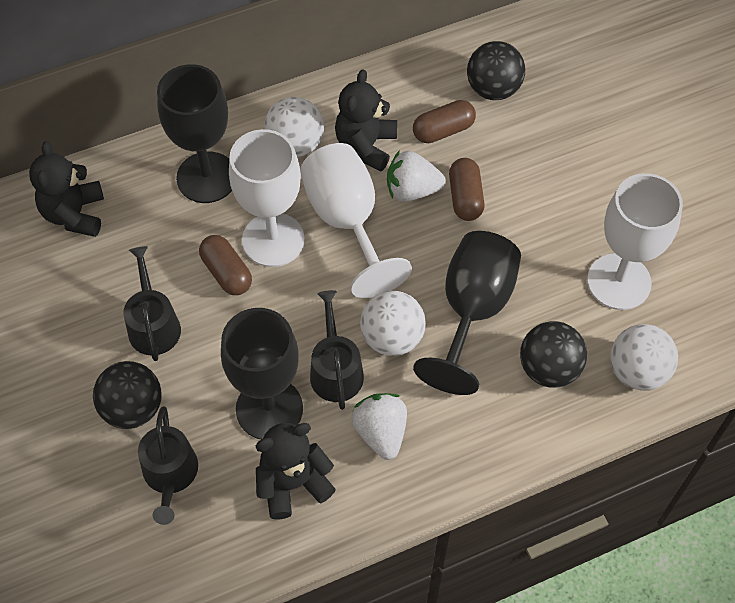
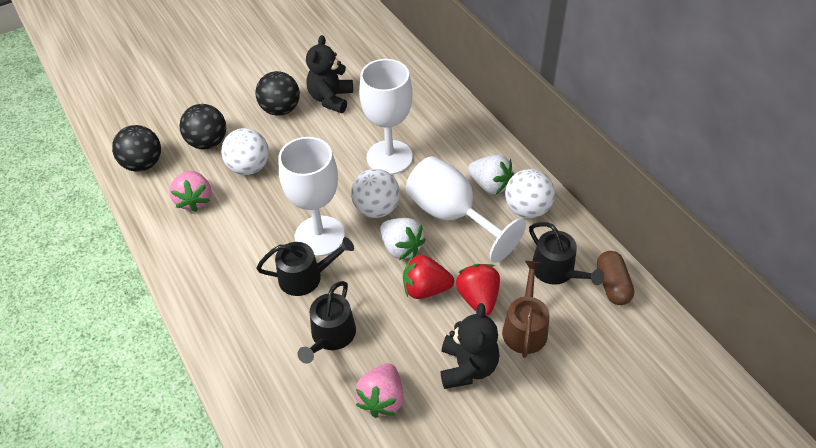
black goblet: [157,64,232,203] [221,308,303,440] [413,231,521,395] = 3 -> none = 0
black teddy bear: [29,141,104,237] [256,423,336,520] [335,69,397,172] = 3 -> [306,35,353,113] [441,303,500,389] = 2
brown capsule: [199,235,252,295] [413,100,476,143] [449,158,485,221] = 3 -> [597,251,634,305] = 1
brown watering can: none = 0 -> [502,261,550,358] = 1
pink strawberry: none = 0 -> [170,171,211,212] [355,363,404,418] = 2
red strawberry: none = 0 -> [403,254,454,299] [456,264,500,316] = 2

